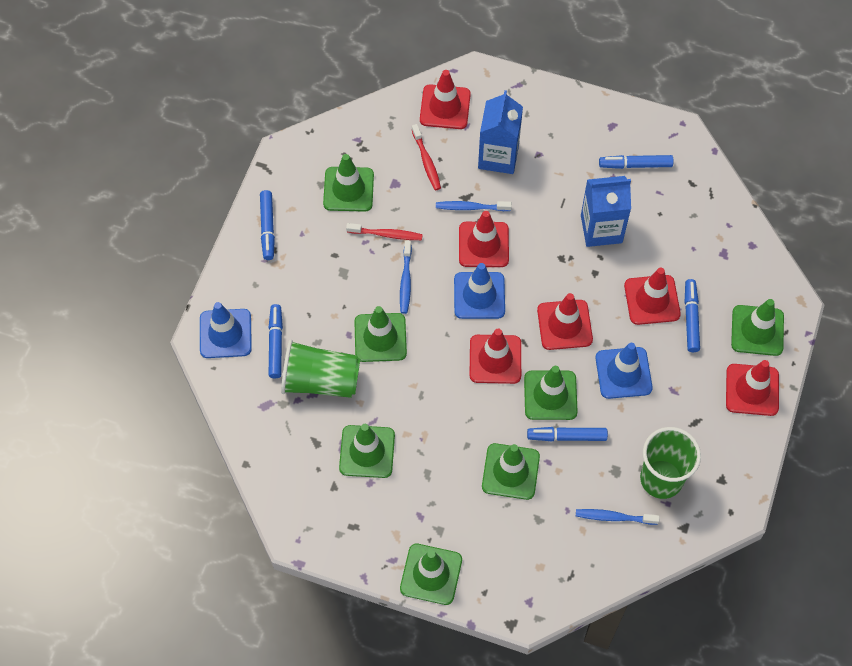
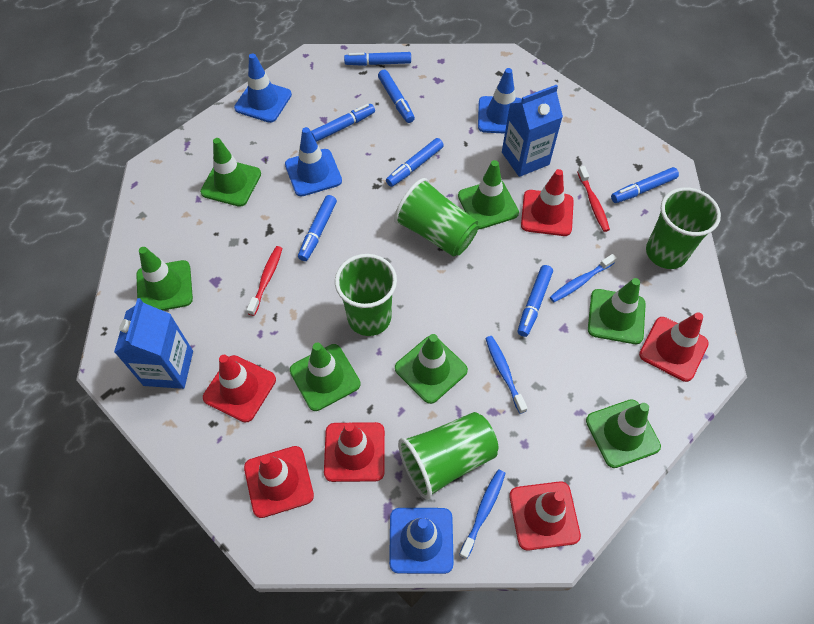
blue marker: [260,190,275,260] [268,304,283,378] [527,427,608,441] [599,155,674,169] [685,279,700,352] = 5 -> [298,195,337,261] [311,104,375,142] [344,52,411,66] [378,70,415,123] [386,138,444,187] [518,265,553,337] [611,167,679,203] = 7
blue traffic cone: [200,302,252,358] [454,263,505,319] [596,343,653,399] = 3 -> [234,53,292,123] [285,127,342,197] [389,508,454,574] [478,68,521,134] = 4
green cup: [281,340,360,398] [640,427,701,499] = 2 -> [335,254,397,336] [394,178,479,257] [398,412,498,500] [646,187,721,269] = 4

